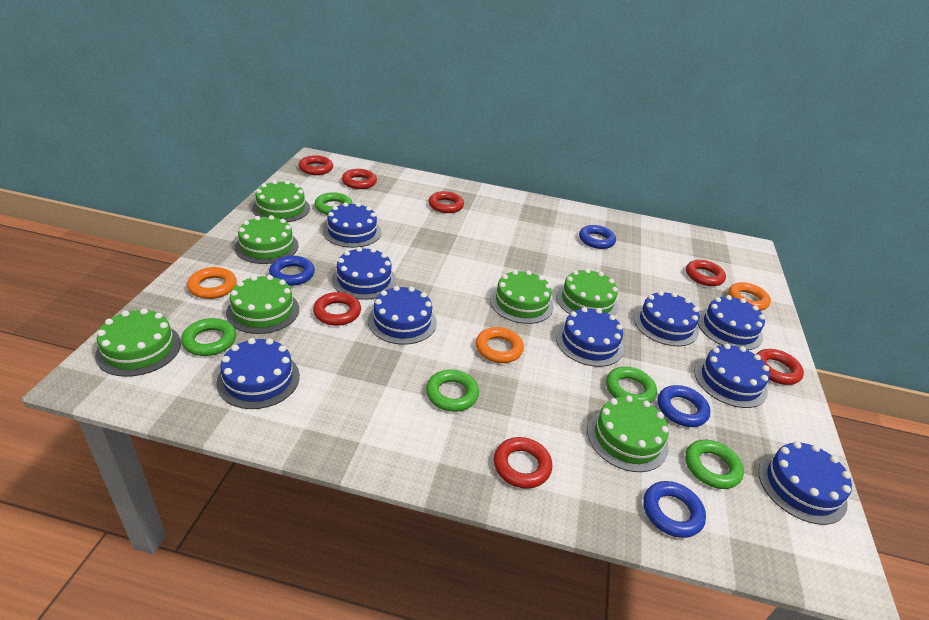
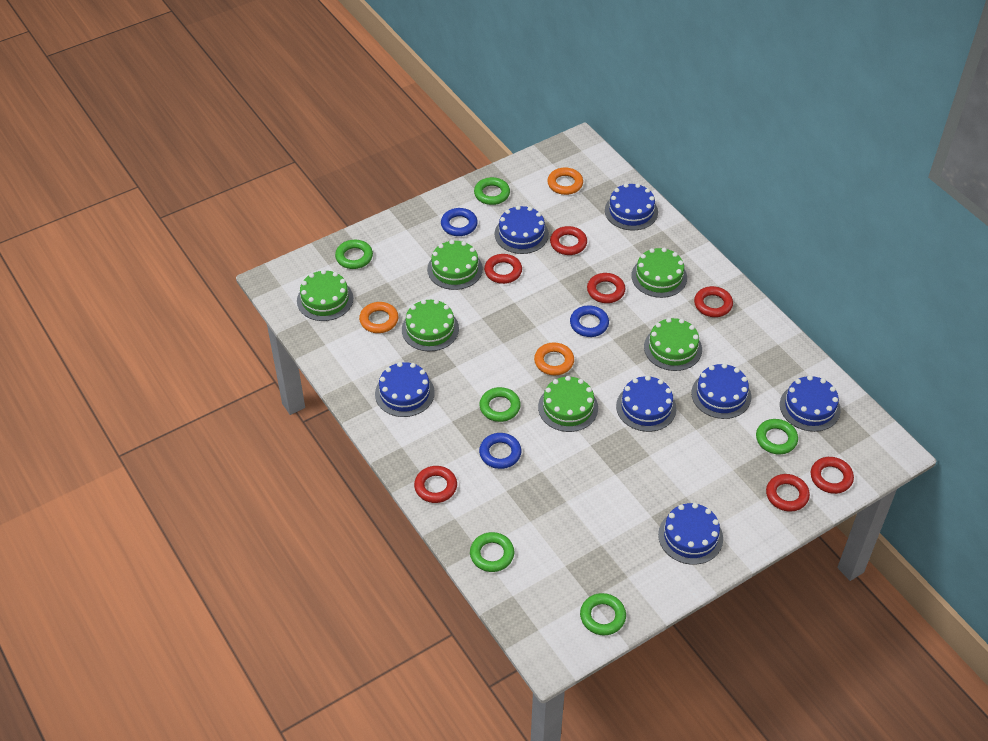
blue cake: [216,338,300,409] [323,202,381,248] [332,247,396,300] [368,286,437,345] [556,307,624,367] [634,291,700,346] [695,344,770,408] [698,295,765,350] [758,441,852,525] = 9 -> [375,362,435,417] [495,205,549,254] [605,183,658,230] [616,376,677,432] [658,503,723,565] [691,363,751,419] [780,375,841,432] = 7
blue ring: [269,256,315,286] [579,225,616,249] [643,481,706,538] [658,385,711,427] = 4 -> [441,208,478,236] [479,433,521,469] [570,305,609,337] = 3
green cake: [95,308,181,377] [226,275,299,334] [235,215,299,264] [252,180,310,222] [490,270,554,324] [556,269,619,316] [588,395,669,472] = 7 -> [297,270,353,321] [402,299,459,351] [427,240,483,290] [538,376,598,432] [631,248,687,298] [644,318,702,371] = 6
green ring: [181,318,236,356] [314,192,352,215] [426,370,479,412] [606,367,657,403] [685,439,744,489] = 5 -> [335,240,373,269] [470,532,514,572] [474,177,510,205] [479,387,521,422] [580,593,626,635] [756,419,798,454] = 6

